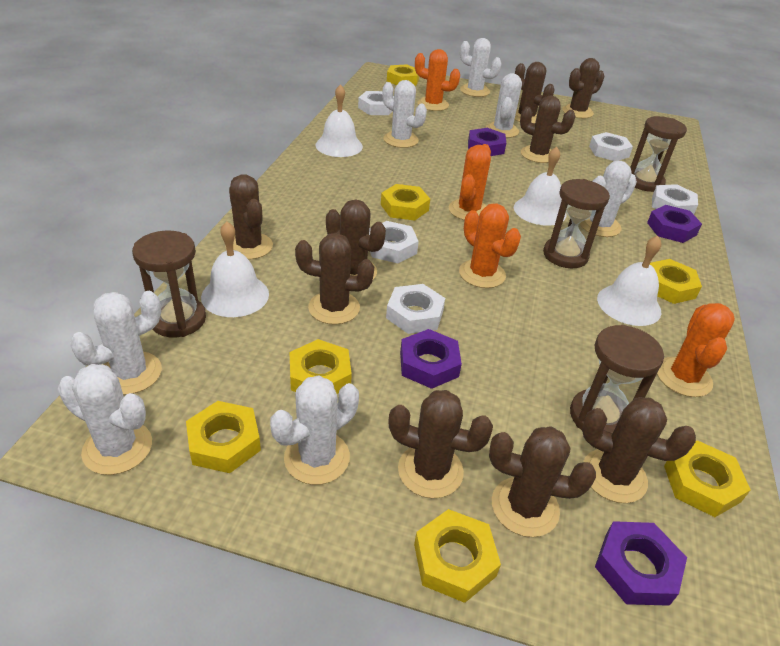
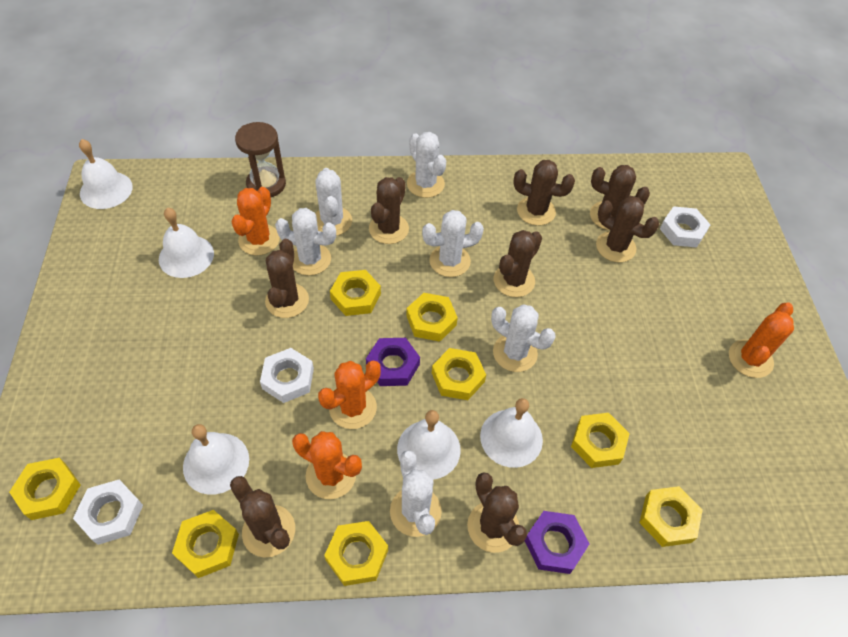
brown cactus: [225,174,273,259] [295,233,374,325] [326,199,386,280] [389,390,493,498] [489,426,596,537] [514,62,554,124] [520,95,576,163] [562,58,605,118] [582,397,696,503] = 9 -> [230,476,295,557] [265,239,309,318] [369,177,409,244] [467,472,527,553] [494,230,542,297] [513,160,575,226] [590,165,650,230] [596,196,659,262] = 8
brown hourglass: [132,231,206,337] [543,179,610,268] [570,325,664,433] [630,116,687,192] = 4 -> [235,122,286,197] = 1
purple nut: [400,329,462,389] [468,128,506,156] [595,521,687,606] [647,205,702,243] = 4 -> [366,338,420,386] [525,511,590,574] = 2
white bell: [201,221,269,317] [316,84,363,157] [514,147,566,226] [597,236,661,326] = 4 -> [79,139,133,209] [159,208,214,278] [183,424,249,495] [397,410,461,480] [480,398,543,468] = 5
white cactus: [57,364,152,475] [70,291,162,395] [270,376,359,485] [382,80,427,148] [460,38,502,97] [486,73,522,138] [580,161,637,237] = 7 -> [275,208,336,276] [315,168,352,236] [390,450,442,537] [407,132,446,198] [422,210,484,277] [491,304,556,372] = 6
white nut: [358,91,394,115] [369,221,419,263] [386,284,445,334] [589,132,633,161] [652,184,698,214] = 5 -> [73,480,143,545] [260,348,314,403] [660,206,711,248] = 3
yellow nut: [186,401,261,473] [290,339,352,394] [381,184,430,221] [387,64,419,86] [414,509,501,603] [650,259,702,304] [664,440,751,517] = 7 -> [9,458,81,520] [172,510,239,578] [324,521,388,586] [330,270,381,316] [406,293,458,342] [432,348,486,400] [571,413,630,468] [639,486,703,547] = 8

